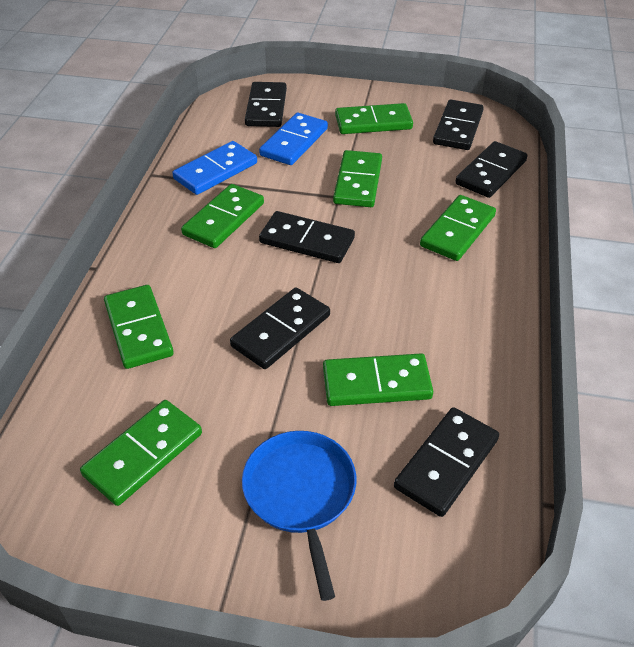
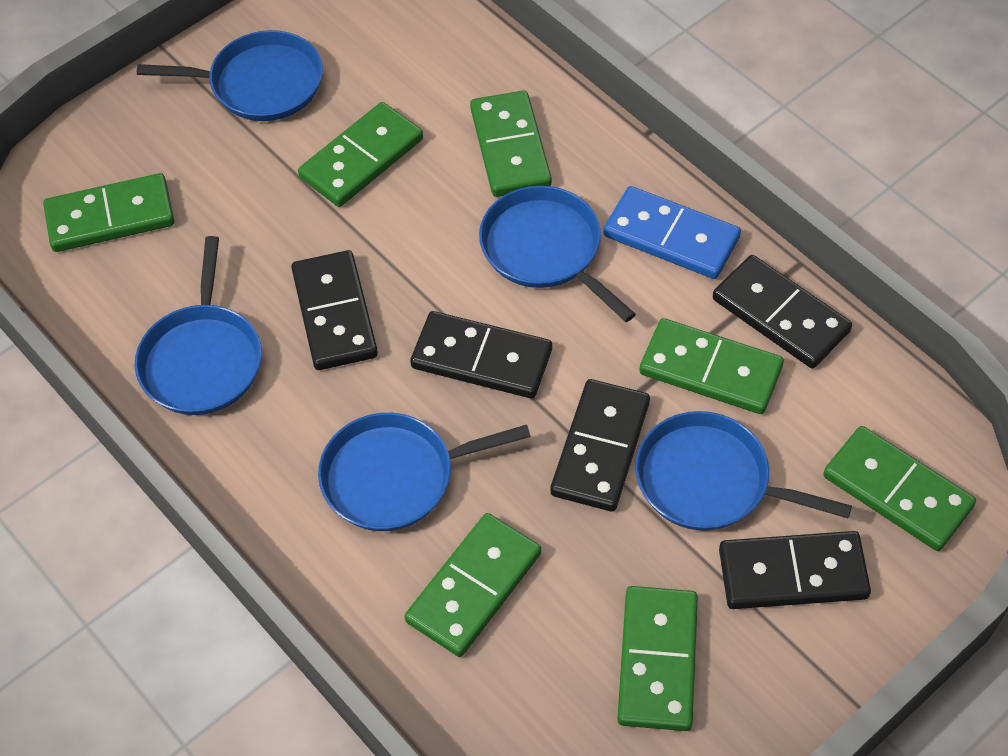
black domino: [230,287,330,369] [245,82,287,127] [259,211,355,263] [394,407,499,517] [433,100,484,150] [455,141,528,198] = 6 -> [291,250,378,370] [410,311,552,398] [551,379,650,512] [713,255,852,369] [719,531,871,609] = 5
blue domino: [172,141,257,195] [259,113,328,165] = 2 -> [603,186,741,279] = 1
blue pan: [242,431,356,601] = 1 -> [135,236,262,415] [137,30,323,121] [318,413,531,531] [479,186,636,322] [635,411,852,531] = 5

